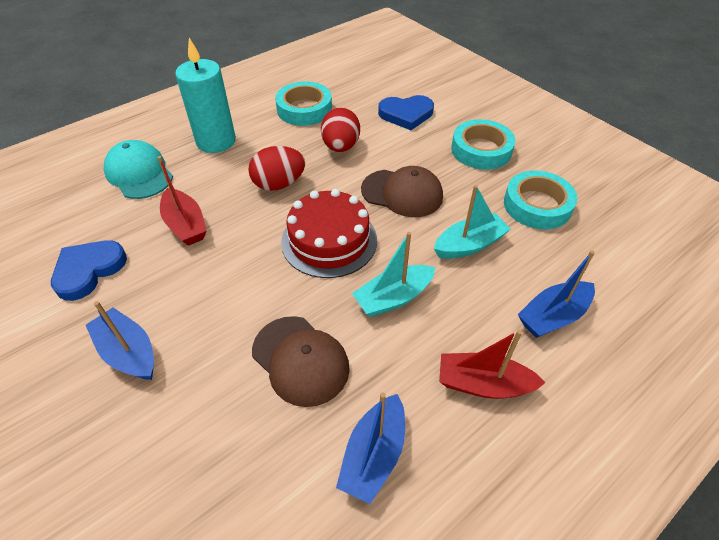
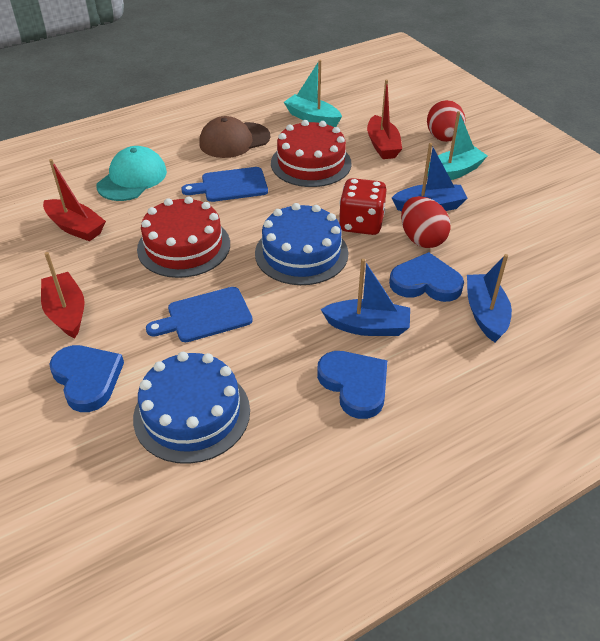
blue cake: none = 0 -> [133,352,250,464] [255,203,348,285] = 2
blue cutting board: none = 0 -> [146,287,253,342] [181,167,268,202] = 2
blue heart: [51,240,127,301] [378,95,434,130] = 2 -> [49,345,124,412] [317,351,387,419] [389,252,464,302] = 3
brown cap: [252,316,350,407] [361,166,443,217] = 2 -> [199,116,270,158] = 1
red boat: [157,156,207,246] [439,330,546,399] = 2 -> [41,252,85,338] [43,159,106,241] [367,80,402,159] = 3
red cake: [281,189,377,278] = 1 -> [137,196,230,278] [271,120,352,187] = 2
red dice: none = 0 -> [339,178,387,235] = 1
turquoise candle: [175,38,236,153] = 1 -> none = 0
turquoise tape: [275,81,332,126] [451,119,515,170] [504,170,577,229] = 3 -> none = 0

